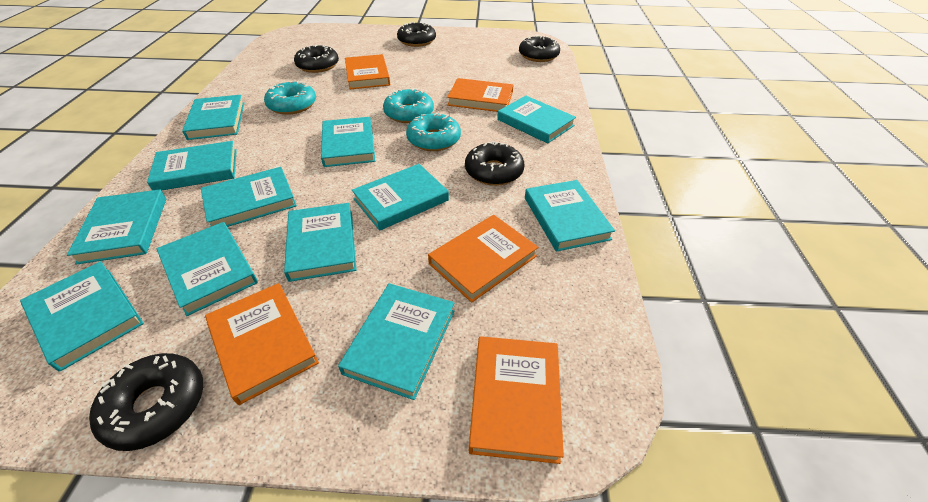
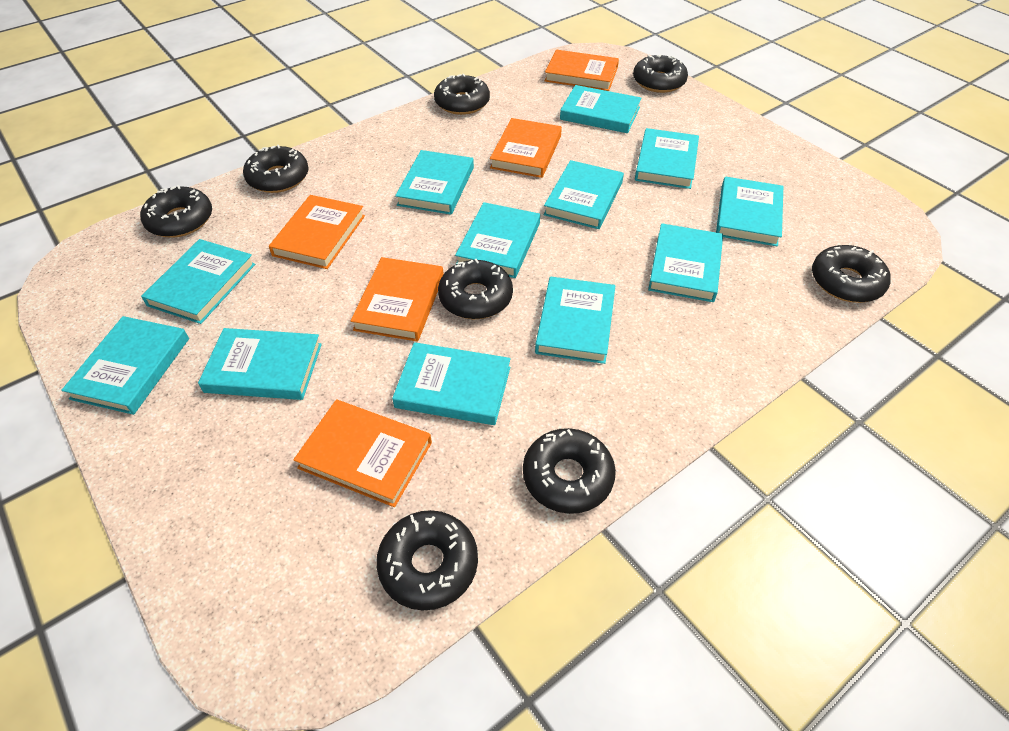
black donut: [89,353,203,451] [294,45,339,73] [397,22,436,47] [465,141,524,186] [519,35,560,62] = 5 -> [140,185,212,238] [243,145,309,193] [376,510,478,611] [434,74,490,115] [438,259,513,319] [523,428,616,514] [633,54,688,93] [812,245,891,303] = 8
turquoise donut: [264,81,316,115] [383,88,434,123] [406,113,461,151] = 3 -> none = 0

